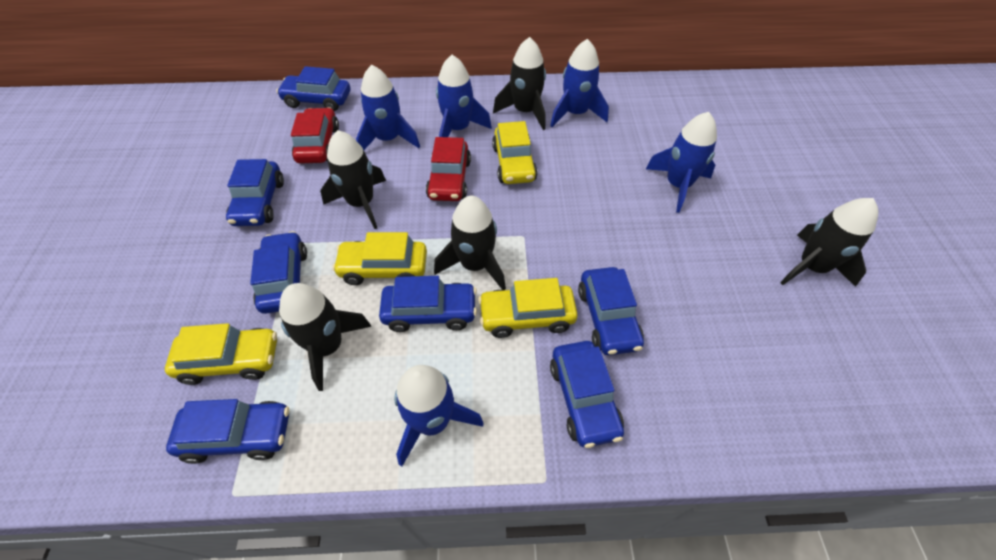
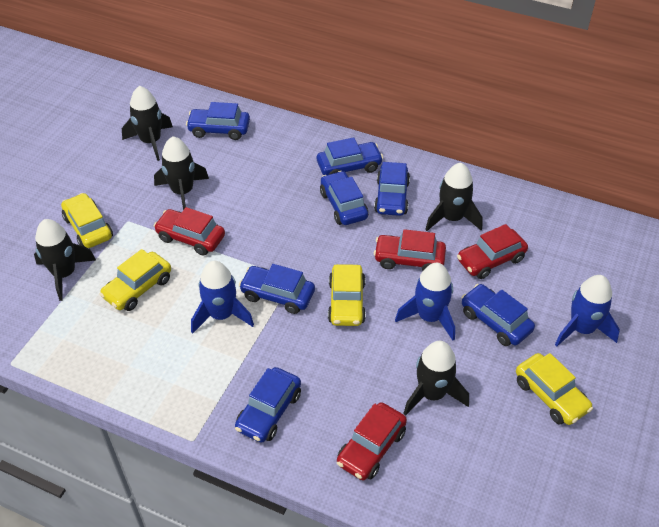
blue rocket: [356,65,420,150] [394,365,483,467] [436,55,492,137] [550,39,609,127] [646,112,717,213] = 5 -> [191,261,254,334] [395,263,455,340] [555,275,620,346] = 3
red car: [291,107,339,164] [426,137,471,201] = 2 -> [154,207,225,256] [337,402,407,480] [374,229,446,271] [457,224,528,279] = 4

